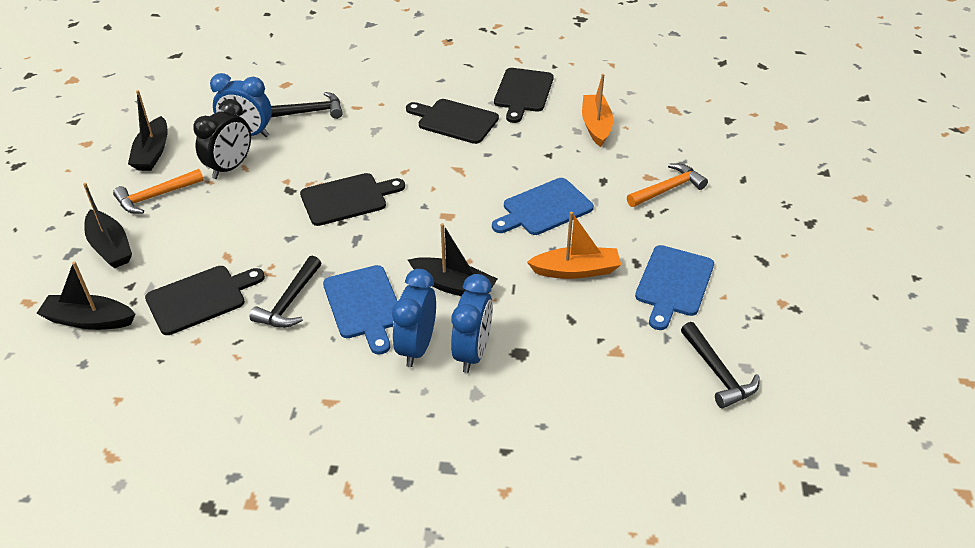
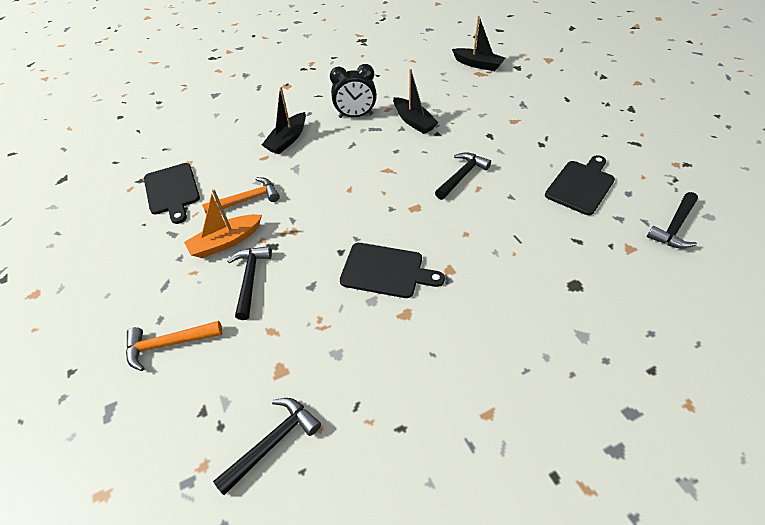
black boat: [36,261,135,330] [83,183,132,268] [128,90,168,171] [408,223,497,296] = 4 -> [262,87,306,154] [393,69,439,134] [452,16,506,71] = 3
black cutting board: [145,266,265,335] [300,173,405,226] [406,99,499,144] [494,68,554,123] = 4 -> [144,163,200,224] [340,243,445,298] [545,155,615,215] = 3
black hammer: [250,256,321,328] [271,92,343,119] [681,322,759,408] = 3 -> [213,398,321,495] [227,246,272,320] [435,152,491,200] [647,192,698,249] = 4
blue clock: [210,73,272,137] [392,269,436,367] [451,274,493,373] = 3 -> none = 0
blue cutting board: [323,265,397,355] [492,178,594,235] [635,245,714,330] = 3 -> none = 0
orange boat: [527,212,621,279] [582,74,613,147] = 2 -> [184,189,262,258] = 1

